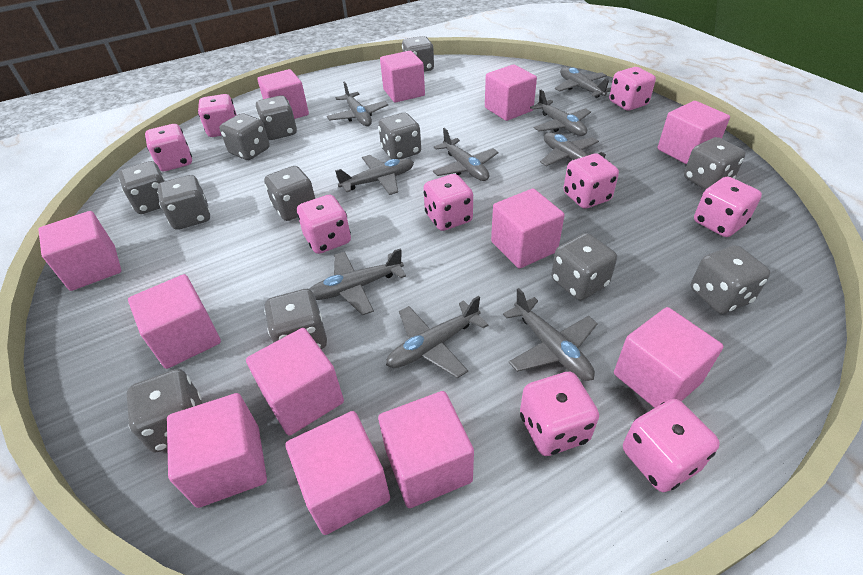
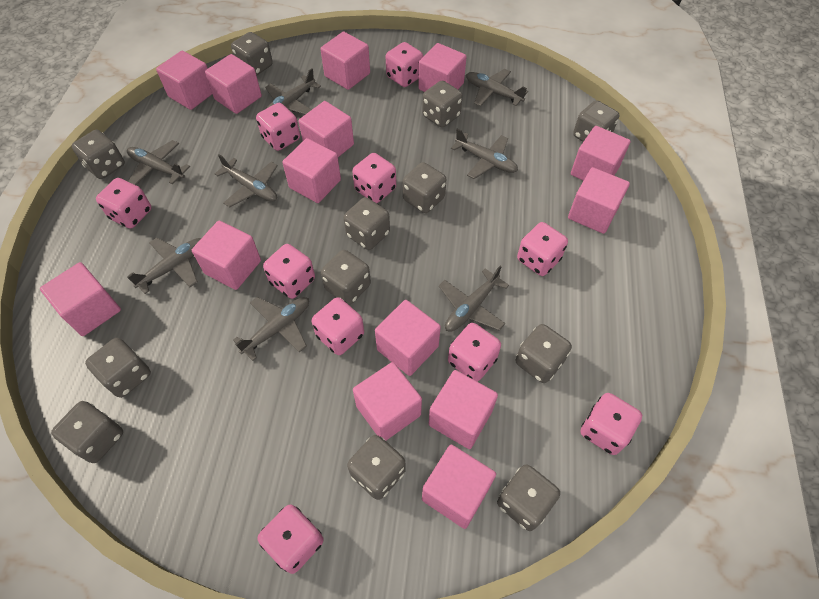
grey plane: [310,248,406,315] [327,81,388,126] [335,155,414,195] [386,296,488,378] [433,128,499,181] [503,288,598,381] [530,90,591,136] [540,132,610,166] [555,67,611,98] = 9 -> [127,140,190,185] [127,238,201,294] [215,154,278,207] [233,297,309,361] [265,68,321,115] [439,266,509,332] [451,128,518,179] [466,69,528,106] = 8
pink cube: [38,211,121,291] [128,274,221,369] [167,393,267,508] [246,328,344,436] [257,69,309,119] [286,411,390,535] [378,391,474,508] [380,51,425,103] [485,64,537,121] [491,189,565,269] [614,307,724,408] [658,101,730,164] = 12 -> [40,262,121,336] [156,50,212,110] [192,221,261,290] [205,54,262,114] [282,138,341,203] [299,101,354,157] [320,31,370,90] [353,362,422,441] [375,300,441,376] [418,43,467,92] [422,445,496,529] [429,370,498,449] [568,167,630,234] [571,126,630,181] = 14
pink dice: [145,124,192,171] [198,94,237,137] [297,195,351,254] [423,174,473,231] [520,372,599,456] [563,153,619,209] [609,67,656,111] [623,399,720,492] [694,177,762,237] = 9 -> [96,178,152,229] [256,103,300,151] [258,505,323,574] [263,244,315,299] [312,297,364,355] [352,153,396,203] [385,42,423,87] [448,323,501,382] [517,222,568,276] [581,393,642,455] = 10

